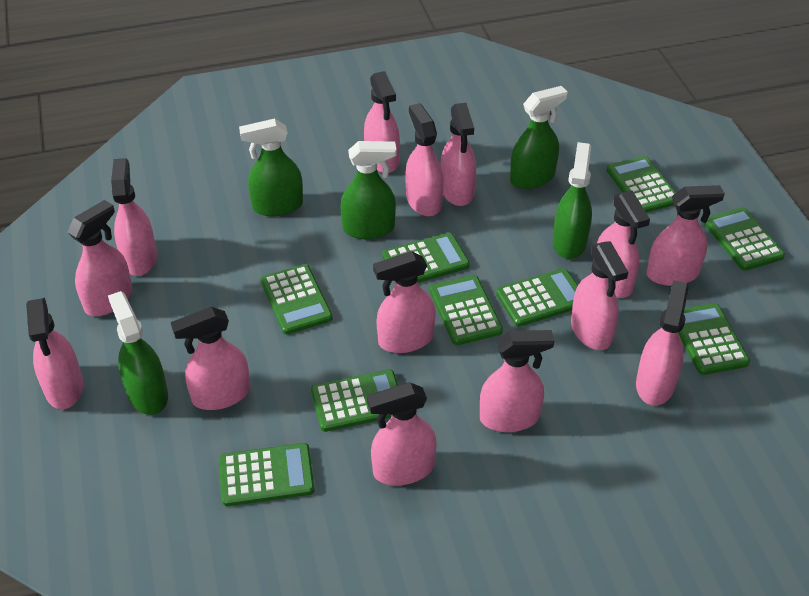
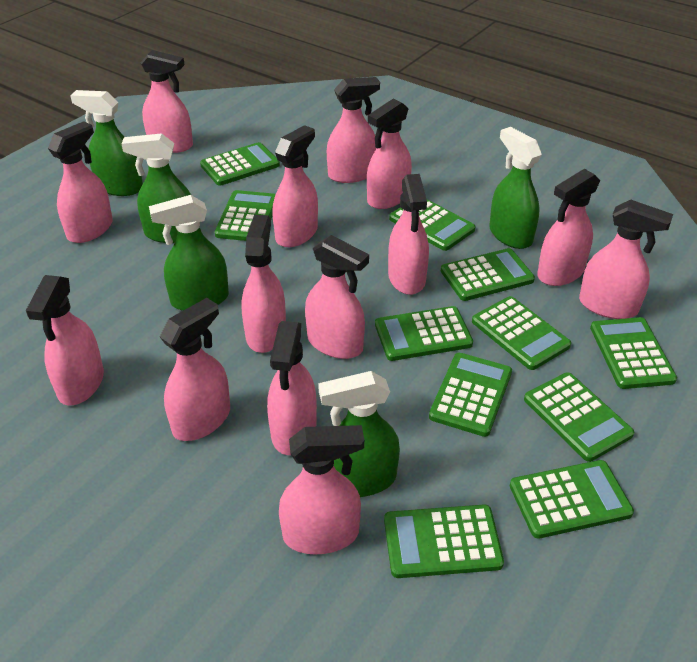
green calculator: [219,443,315,506] [261,264,333,334] [311,369,398,432] [382,233,470,283] [430,275,503,345] [496,268,578,327] [606,156,676,213] [678,303,750,375] [704,207,785,271] = 9 -> [200,142,280,186] [215,190,276,241] [375,306,473,361] [384,505,504,578] [389,199,476,251] [429,353,512,437] [441,248,535,301] [472,296,571,370] [510,460,634,539] [524,372,634,462] [590,317,677,389] = 11

